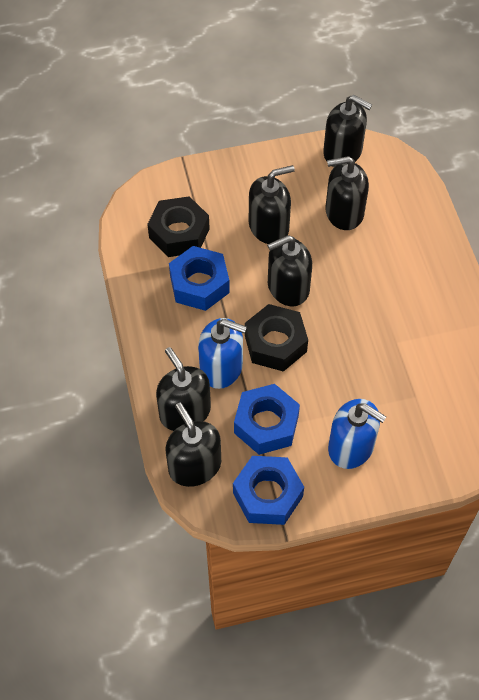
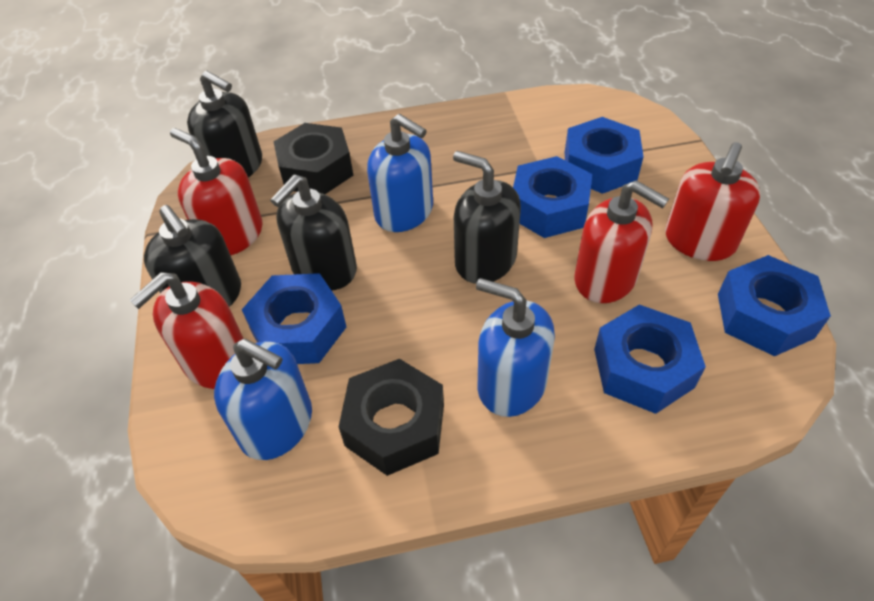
black soap dispenser: [156,347,211,431] [165,403,221,487] [249,165,295,244] [267,235,312,306] [323,95,372,167] [325,156,369,230] = 6 -> [144,205,241,307] [187,71,262,178] [270,175,357,291] [453,151,521,284] = 4
blue nut: [169,246,230,311] [233,456,304,525] [234,384,300,455] = 3 -> [242,273,346,364] [513,156,592,238] [565,117,644,194] [594,305,706,414] [718,255,831,356] = 5
blue soap dispenser: [198,318,247,389] [328,399,386,469] = 2 -> [214,339,312,460] [367,114,433,232] [476,278,555,417] = 3
red soap dispenser: none = 0 -> [129,272,244,389] [170,128,263,255] [574,180,669,303] [665,142,761,261] = 4

